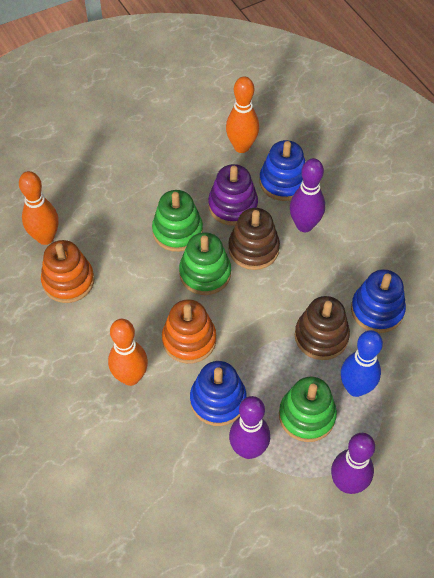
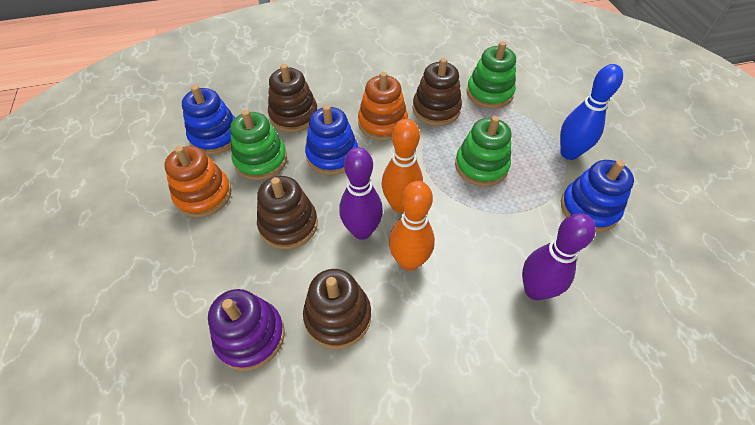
brown stacking toy: [228,208,280,270] [295,296,350,360] = 2 -> [257,176,318,249] [268,64,318,132] [303,269,371,349] [413,58,462,126] = 4
orange bowling pin: [19,171,59,245] [108,319,148,386] [226,77,259,153] = 3 -> [382,119,423,213] [389,181,435,271] = 2
purple bowling pin: [229,396,270,459] [290,158,325,232] [331,433,375,494] = 3 -> [339,147,383,240] [522,213,596,300] = 2

